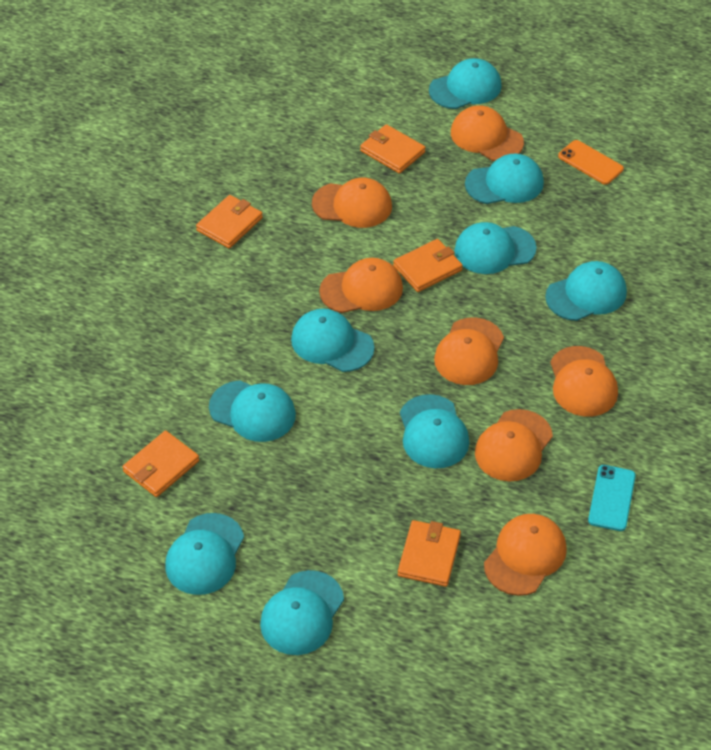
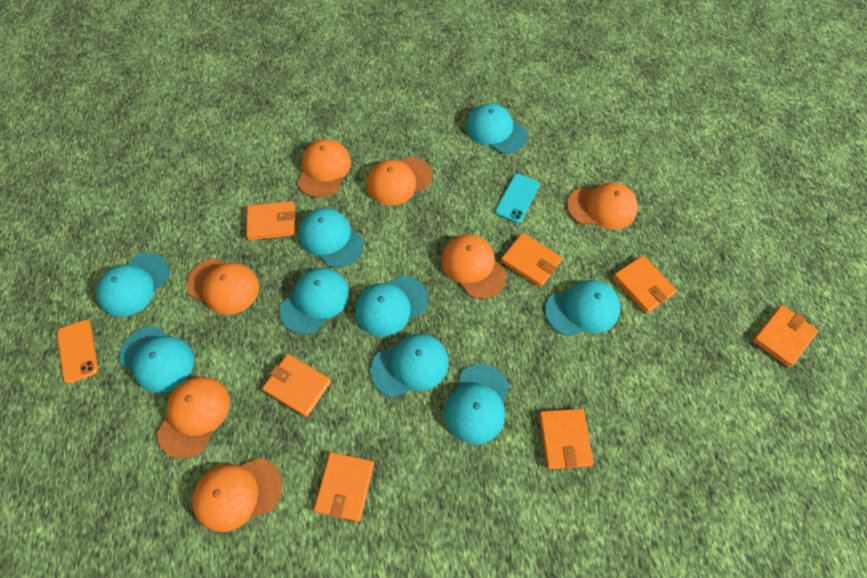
orange wallet: [122,431,199,497] [196,195,263,248] [360,124,426,174] [393,239,463,292] [398,520,461,587] = 5 -> [246,201,296,240] [262,354,331,417] [314,452,374,522] [501,233,562,287] [539,409,594,469] [613,255,677,313] [752,305,818,368] = 7

